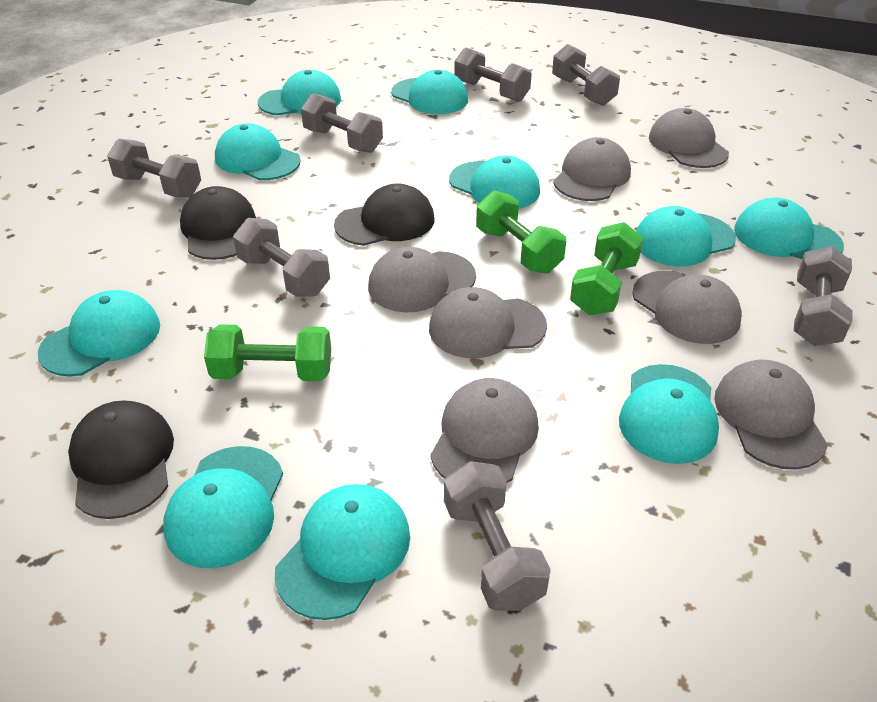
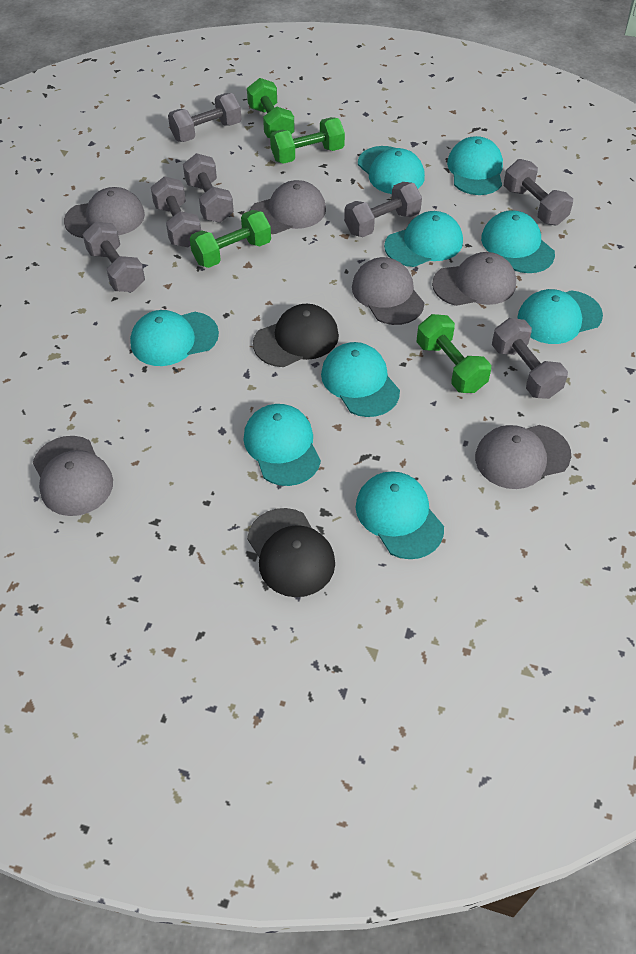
black cap: [68,400,174,519] [180,186,256,260] [334,183,434,246] = 3 -> [247,508,335,597] [253,304,339,367] = 2
green dumbbell: [204,324,331,381] [476,190,566,274] [570,222,643,315] = 3 -> [190,210,271,268] [247,78,295,138] [270,117,345,164] [417,314,491,393] = 4
grey cap: [368,247,476,313] [429,287,547,358] [430,378,539,483] [553,137,631,201] [632,271,742,344] [649,108,729,168] [714,360,828,470] = 7 -> [33,436,113,516] [64,187,145,238] [250,180,326,234] [352,257,424,325] [432,252,516,306] [475,425,571,489] = 6
turquoise cap: [38,290,160,377] [163,446,283,568] [215,123,300,180] [258,70,341,115] [275,484,410,620] [391,70,468,114] [449,156,540,209] [619,364,719,464] [636,206,736,266] [734,198,844,259] = 10 -> [130,310,219,366] [243,404,321,486] [321,342,400,417] [356,471,444,559] [358,146,425,194] [384,211,463,267] [447,136,503,195] [481,210,555,273] [517,289,603,344] = 9

